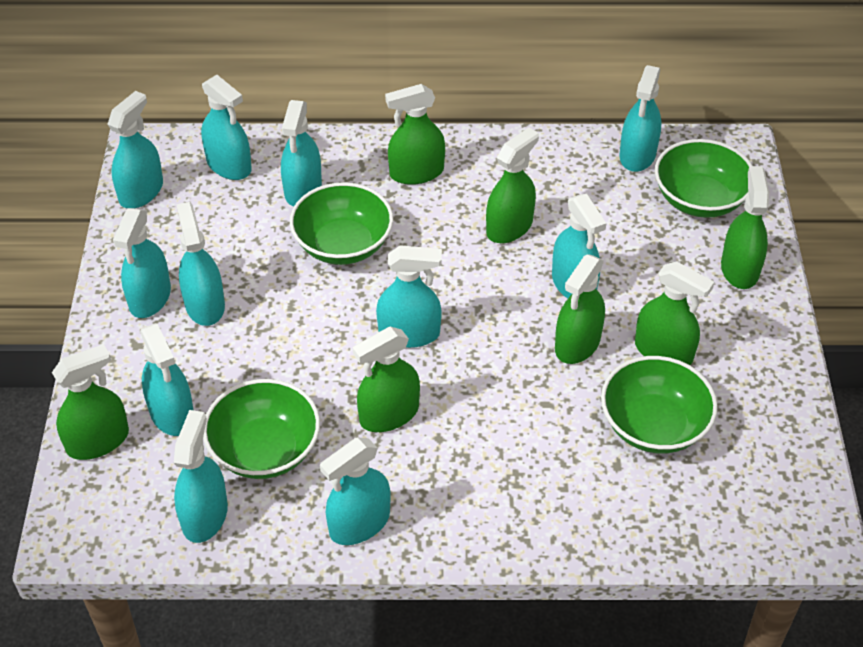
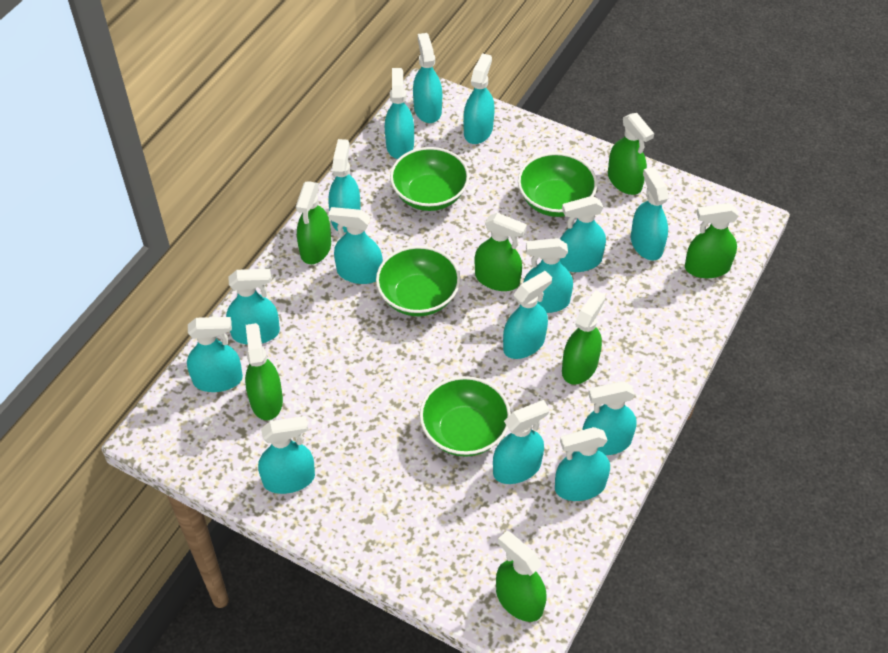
turquoise spray bottle: [107,91,163,208] [113,208,171,318] [140,324,194,436] [174,410,228,543] [176,202,225,326] [201,75,252,180] [281,100,322,207] [320,437,391,545] [376,245,442,348] [552,194,606,298] [620,65,661,172] = 11 -> [187,317,243,392] [226,269,280,345] [258,416,315,494] [328,139,361,232] [328,207,383,284] [385,68,414,159] [413,33,442,123] [463,53,495,144] [493,400,549,484] [503,271,552,359] [523,238,573,313] [555,427,610,501] [560,196,606,272] [583,381,637,455] [631,167,669,261] = 15

